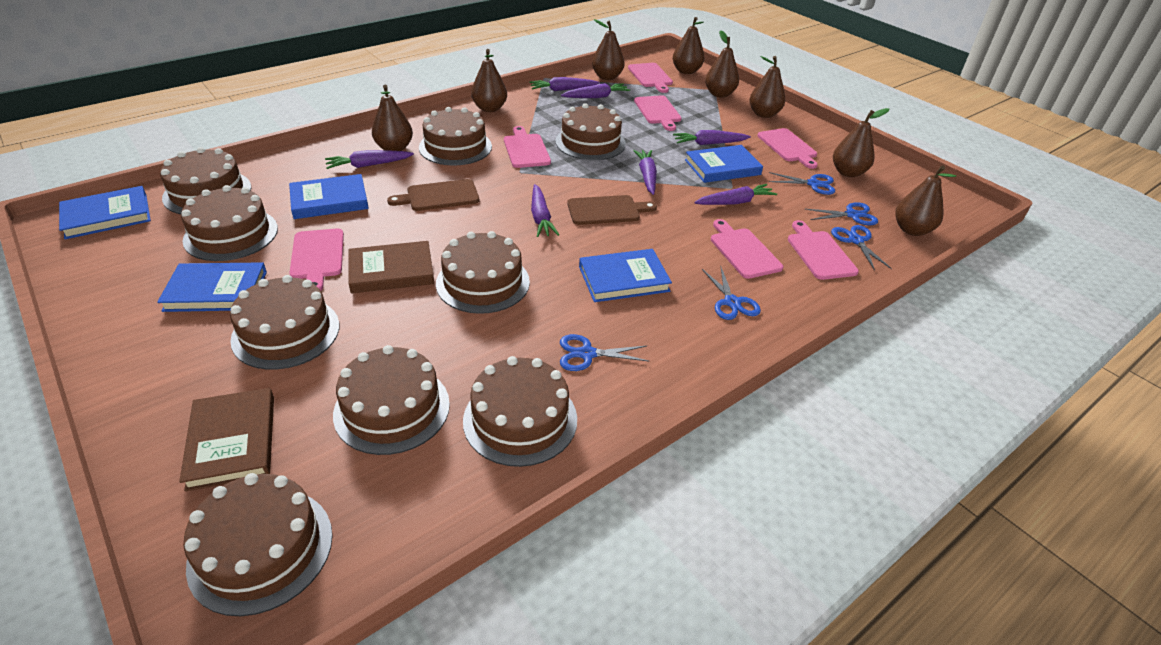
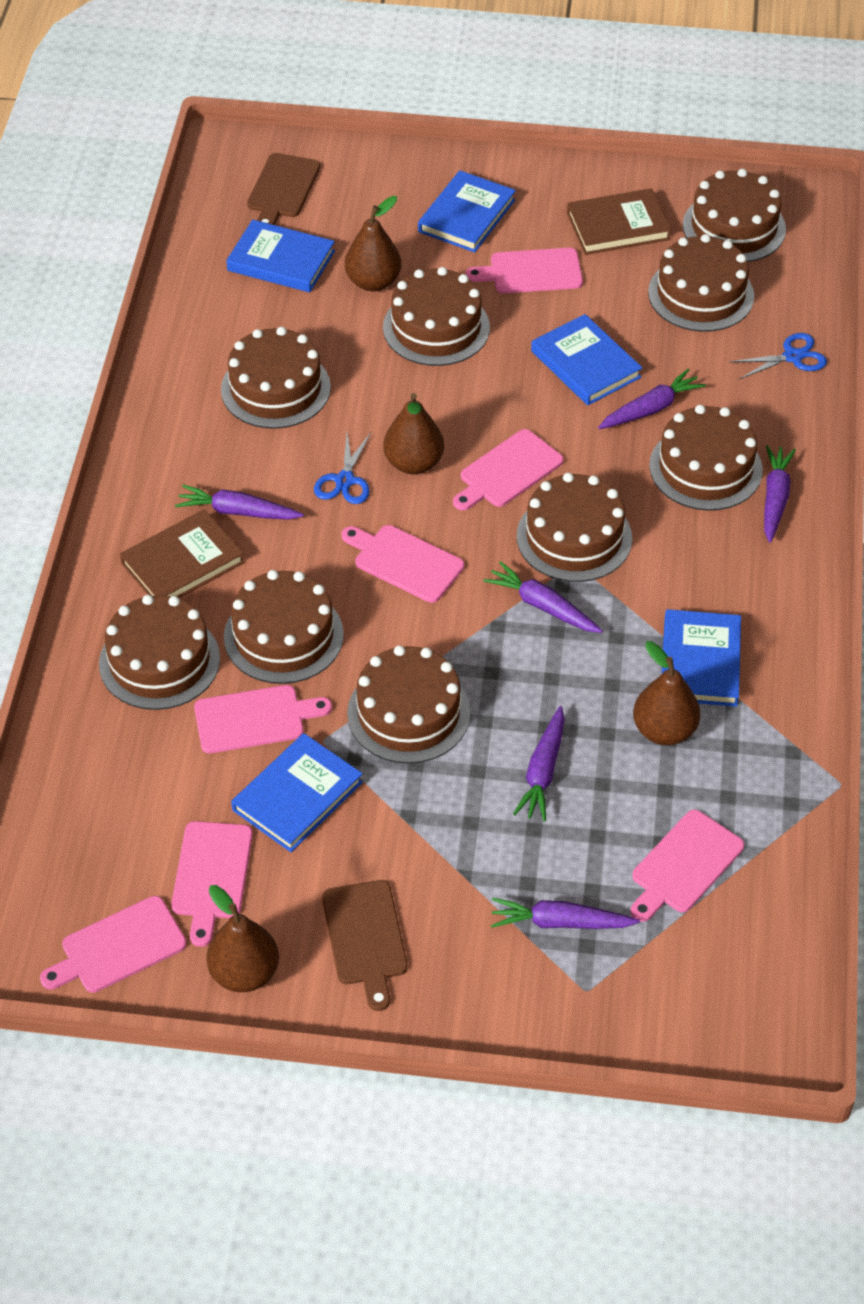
blue scissors: [560,334,650,371] [702,268,761,320] [769,172,835,195] [805,202,878,225] [831,225,892,270] = 5 -> [314,432,371,504] [729,333,827,379] = 2
brown pear: [372,85,413,151] [471,49,507,112] [592,19,625,80] [673,17,704,74] [705,31,739,98] [749,56,785,118] [833,108,889,177] [895,165,956,236] = 8 -> [206,885,279,992] [345,196,401,291] [383,393,444,475] [633,641,700,745] = 4
purple carrot: [325,150,414,169] [529,77,600,91] [531,184,559,237] [561,83,630,98] [633,150,657,195] [673,130,751,145] [694,184,777,205] = 7 -> [175,485,304,520] [483,561,603,633] [491,898,640,929] [513,706,565,822] [598,369,706,429] [764,445,796,543] = 6

